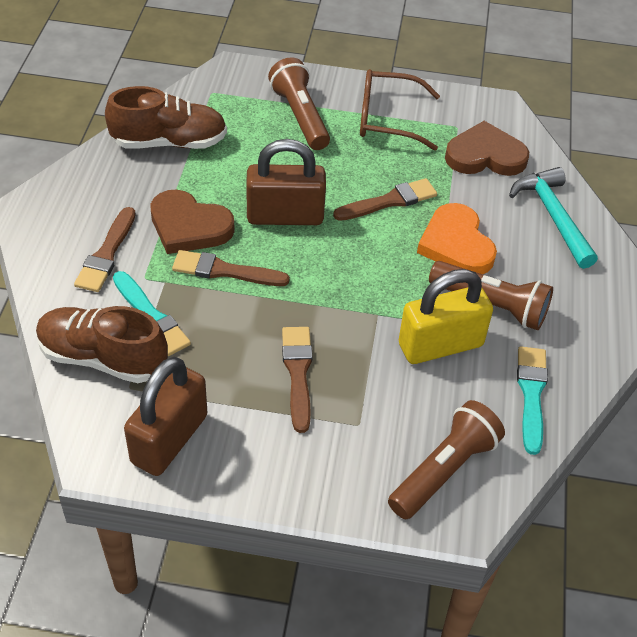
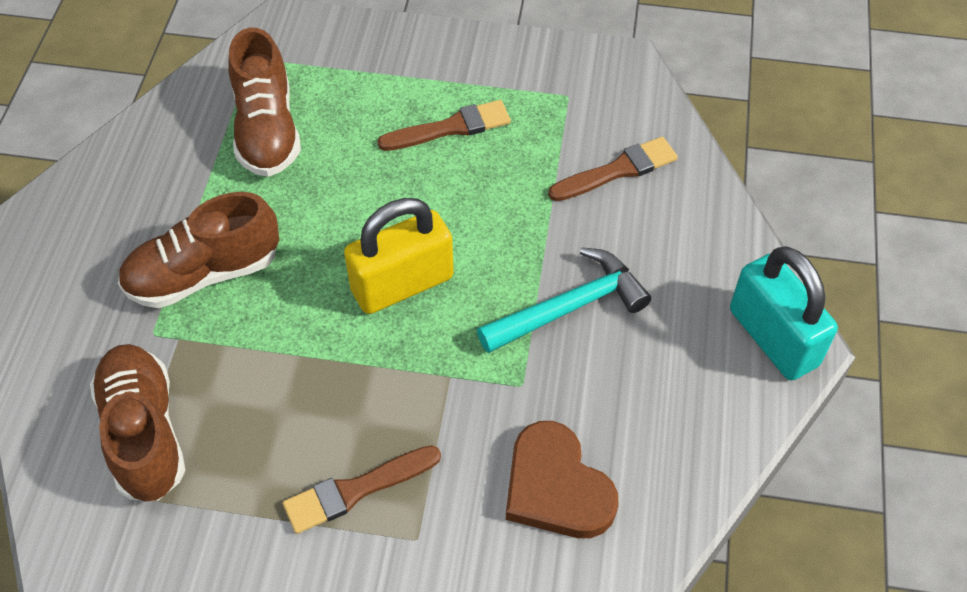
brown brush: [74,207,136,292] [172,250,290,286] [282,327,312,433] [333,178,437,221] = 4 -> [283,445,441,534] [377,100,511,151] [548,137,678,201] = 3
brown flashlight: [268,57,330,150] [388,400,505,519] [429,261,553,330] = 3 -> none = 0
brown glasses: [360,69,440,151] = 1 -> none = 0
brown heart: [150,190,235,254] [445,121,529,176] = 2 -> [506,421,619,538] = 1
brown padlock: [124,357,208,476] [246,139,326,225] = 2 -> none = 0
brown shoe: [36,306,168,383] [105,86,227,149] = 2 -> [90,344,185,502] [118,192,279,308] [228,28,301,177] = 3
orange heart: [417,203,497,274] = 1 -> none = 0
turquoise brush: [113,271,191,356] [517,346,548,455] = 2 -> none = 0
turquoise padlock: none = 0 -> [730,246,838,381] = 1

